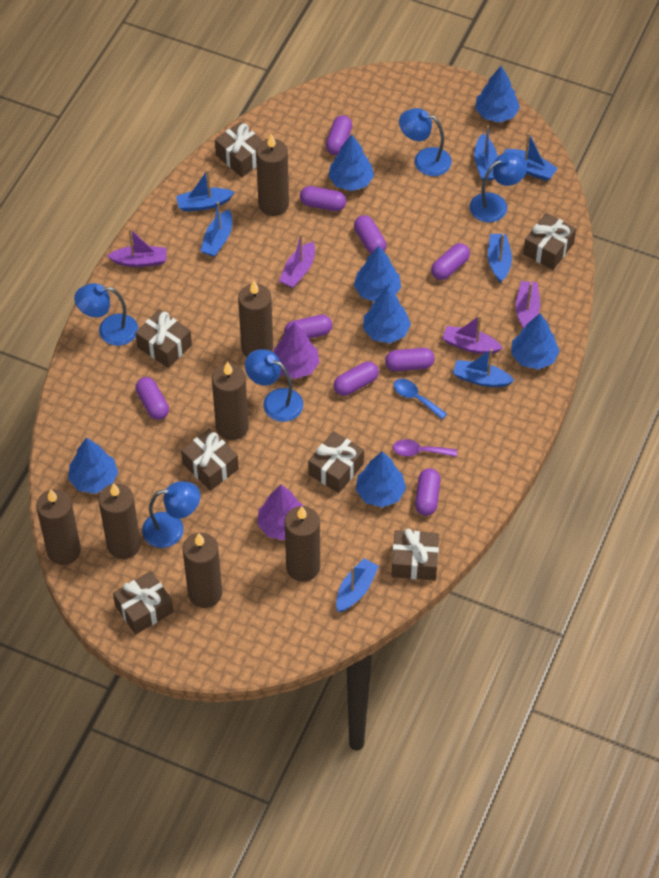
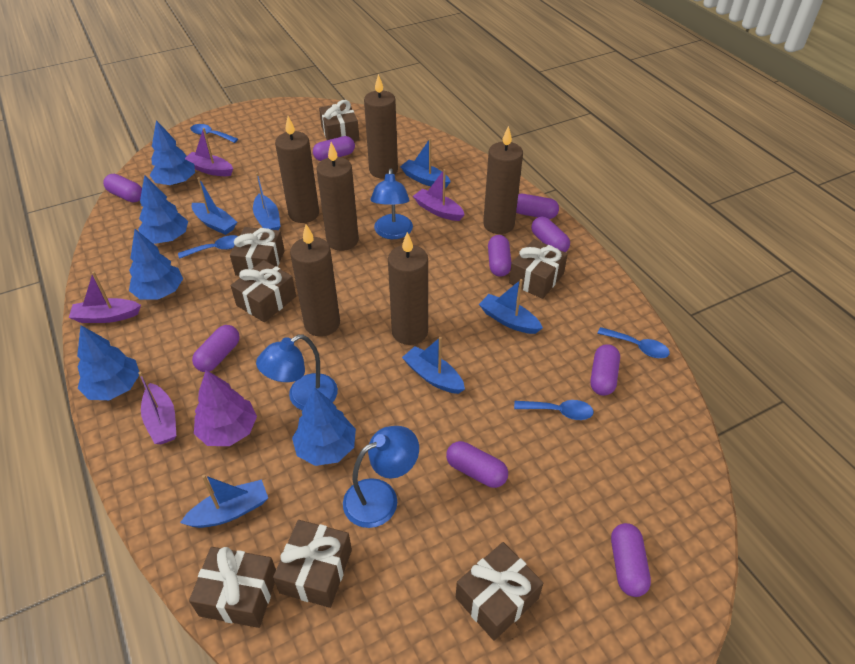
blue boat: [176,170,235,212] [200,202,232,257] [336,558,379,612] [453,349,515,387] [474,126,498,180] [488,234,512,283] [504,133,558,181] = 7 -> [180,475,268,528] [192,177,237,235] [253,173,280,230] [400,138,451,188] [402,337,465,394] [479,279,543,334] = 6
blue lamp: [74,283,138,346] [142,481,200,548] [245,349,304,422] [399,108,452,176] [470,152,527,222] = 5 -> [256,334,338,410] [343,426,419,528] [371,169,413,239] = 3
blue spoon: [394,379,447,419] = 1 -> [178,235,238,259] [190,124,238,143] [514,400,594,420] [597,327,670,358] = 4
blue tree: [68,437,118,494] [328,134,374,191] [354,246,401,302] [356,451,406,507] [363,287,411,343] [475,66,520,122] [511,313,559,370] = 7 -> [77,325,139,400] [129,229,183,300] [138,175,188,244] [150,120,195,185] [292,387,356,466] = 5
brown candle: [36,489,81,565] [98,483,141,559] [183,532,222,608] [212,362,249,440] [238,281,273,357] [256,134,289,216] [285,506,320,582] = 7 -> [275,116,319,223] [290,224,340,336] [317,142,359,251] [364,74,398,179] [388,232,428,345] [483,126,523,234] = 6
purple spoon: [393,439,457,457] = 1 -> none = 0
purple tree: [257,485,304,540] [273,322,320,379] = 2 -> [194,370,257,446] = 1

